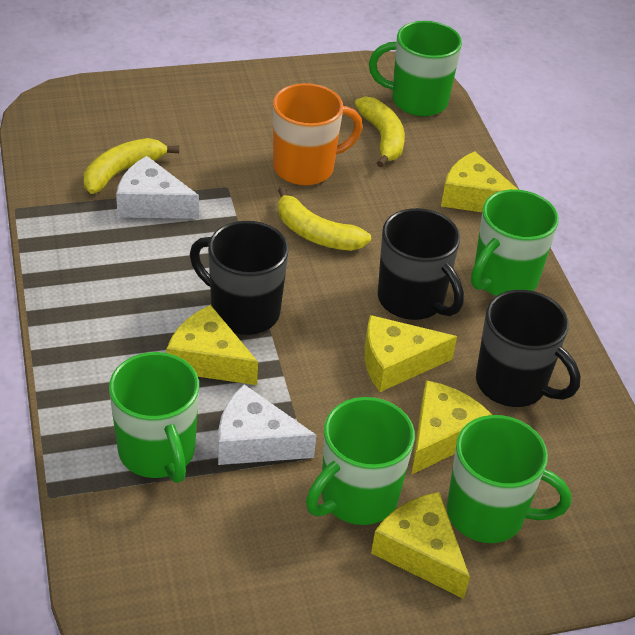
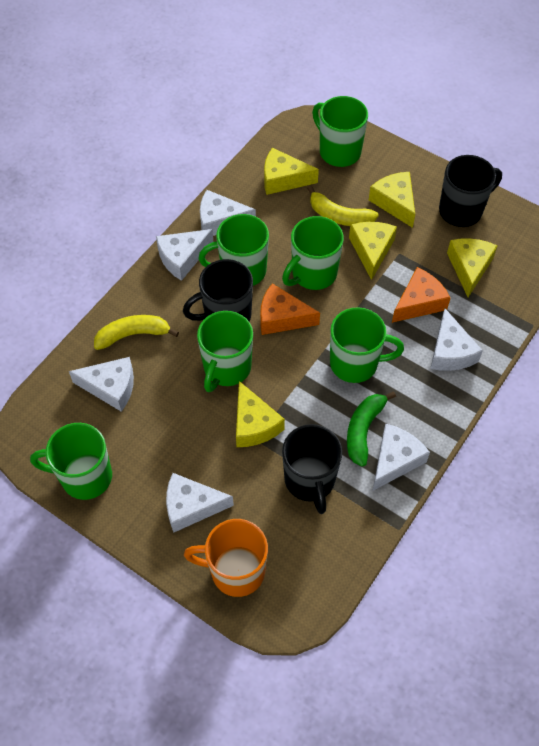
green banana: none = 0 -> [347,392,396,467] = 1
green mug: [109,352,199,483] [306,397,415,525] [369,21,462,116] [447,415,571,543] [471,189,559,296] = 5 -> [30,423,112,500] [197,311,253,392] [198,214,269,286] [282,216,344,290] [312,96,368,167] [330,307,404,383] = 6
orange cheese: none = 0 -> [260,283,320,335] [392,267,451,323] = 2
white cheese: [116,156,199,219] [218,384,316,465] = 2 -> [69,357,134,412] [156,229,213,281] [166,473,234,532] [200,190,256,236] [373,424,430,491] [430,309,483,371] = 6
yellow banana: [84,138,179,194] [278,187,371,251] [355,97,405,168] = 3 -> [94,315,179,350] [307,186,379,226] = 2

